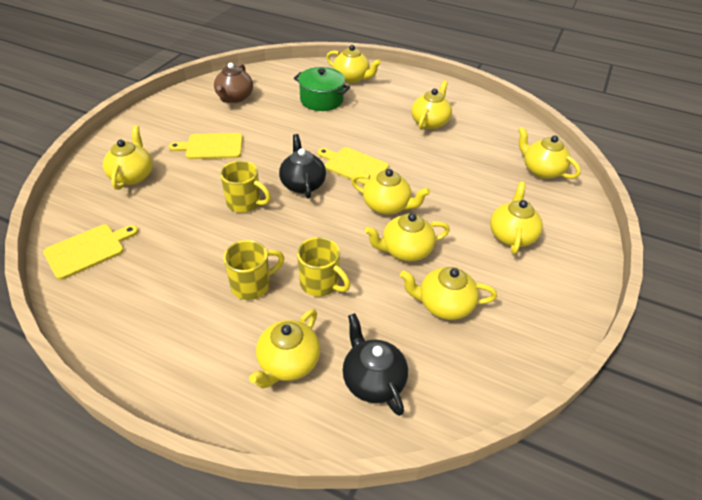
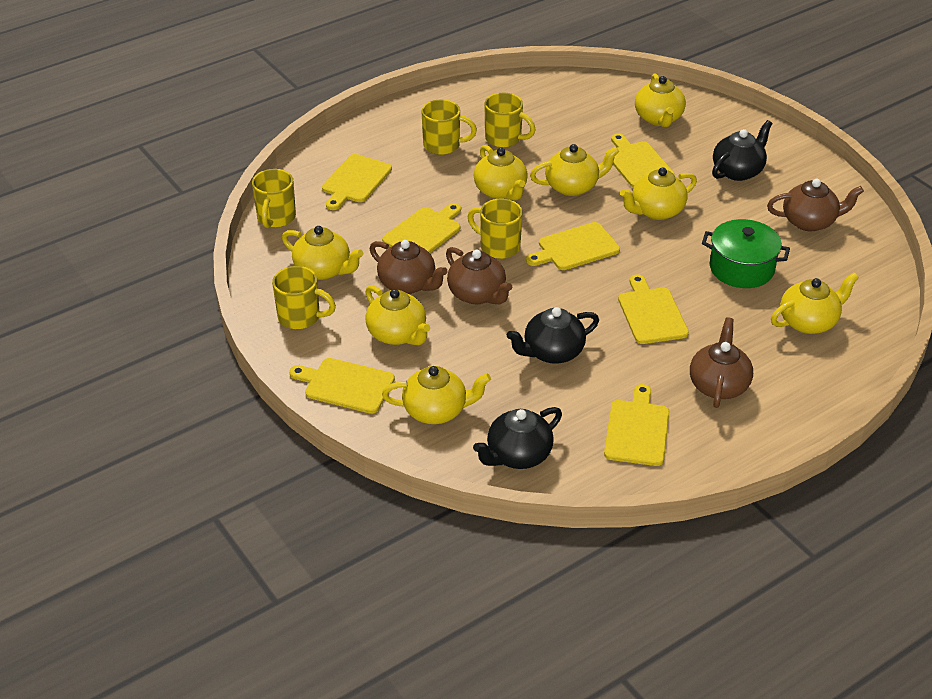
black teapot: [279,134,326,199] [343,313,408,416] = 2 -> [473,407,562,469] [507,307,599,364] [712,120,773,181] = 3
brown teapot: [214,63,253,103] = 1 -> [370,240,448,294] [446,247,512,304] [690,317,753,408] [767,179,864,232] = 4
yellow cutting board: [43,224,138,280] [169,133,243,159] [318,147,389,185] = 3 -> [289,358,395,414] [322,154,392,210] [382,203,461,253] [526,222,620,270] [604,384,669,466] [606,134,675,188] [618,274,689,344] = 7
yellow mug: [220,161,271,213] [223,240,284,300] [297,237,351,297] = 3 -> [252,169,296,228] [272,266,336,329] [421,99,477,155] [468,199,523,259] [484,92,536,148] = 5
yellow teapot: [103,125,153,190] [249,309,320,389] [326,45,381,83] [351,169,430,215] [365,213,450,262] [400,267,497,320] [411,81,452,130] [490,182,543,254] [518,127,581,179] = 9 -> [282,226,363,280] [365,285,430,345] [382,366,491,424] [474,145,528,201] [530,144,619,196] [620,167,697,220] [635,73,686,127] [771,272,859,334] = 8

